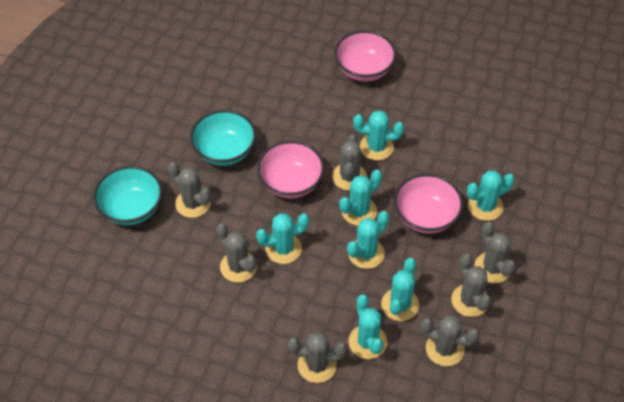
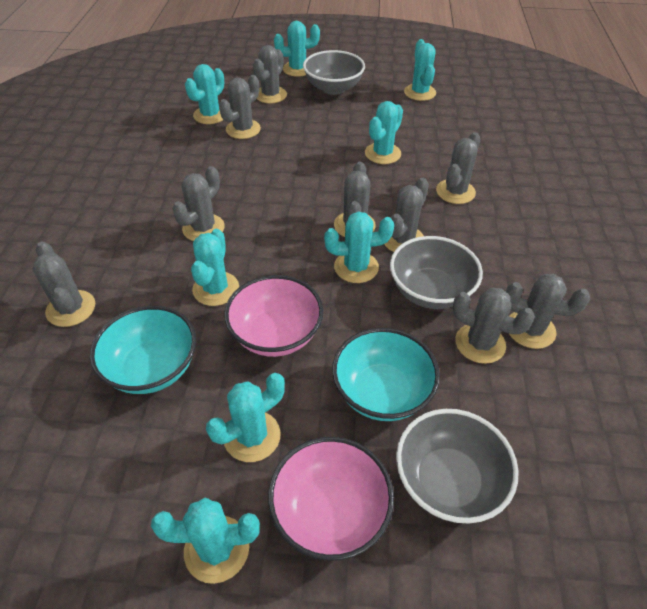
grey bowl: none = 0 -> [303,50,365,95] [390,236,483,309] [396,409,519,524] = 3
grey cactus: [168,162,211,218] [216,224,257,282] [288,331,347,383] [332,134,367,191] [420,315,479,366] [451,254,491,317] [474,221,516,283] = 7 -> [33,242,95,327] [172,166,225,241] [219,75,261,139] [253,45,287,103] [334,162,376,237] [384,178,429,252] [436,132,480,204] [453,288,535,364] [506,274,590,349] = 9
pink bowl: [257,141,324,199] [334,31,396,81] [394,174,463,234] = 3 -> [224,275,323,357] [268,437,394,561] = 2
turquoise cactus: [256,213,309,264] [339,170,382,226] [347,211,389,269] [348,294,387,359] [353,110,404,160] [381,258,419,321] [467,171,515,221] = 7 -> [151,498,260,584] [185,64,224,124] [191,229,239,306] [206,373,285,462] [274,21,320,77] [324,211,394,283] [365,101,403,164] [404,39,436,101] = 8

